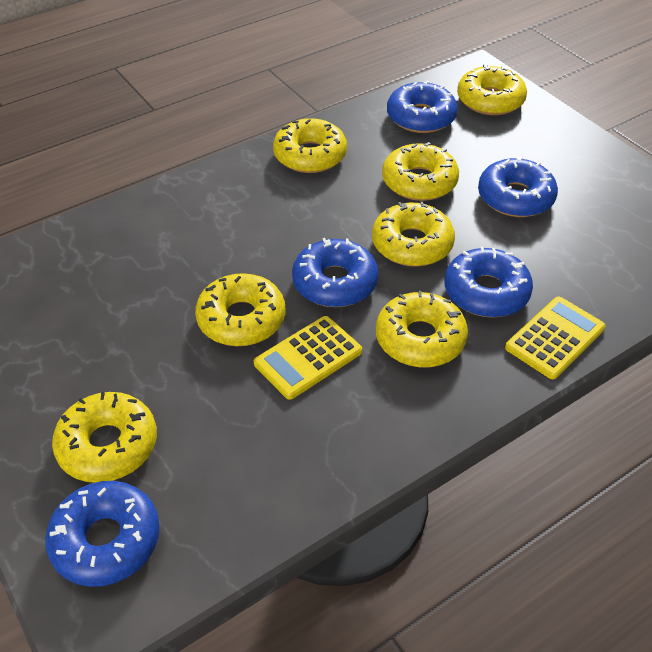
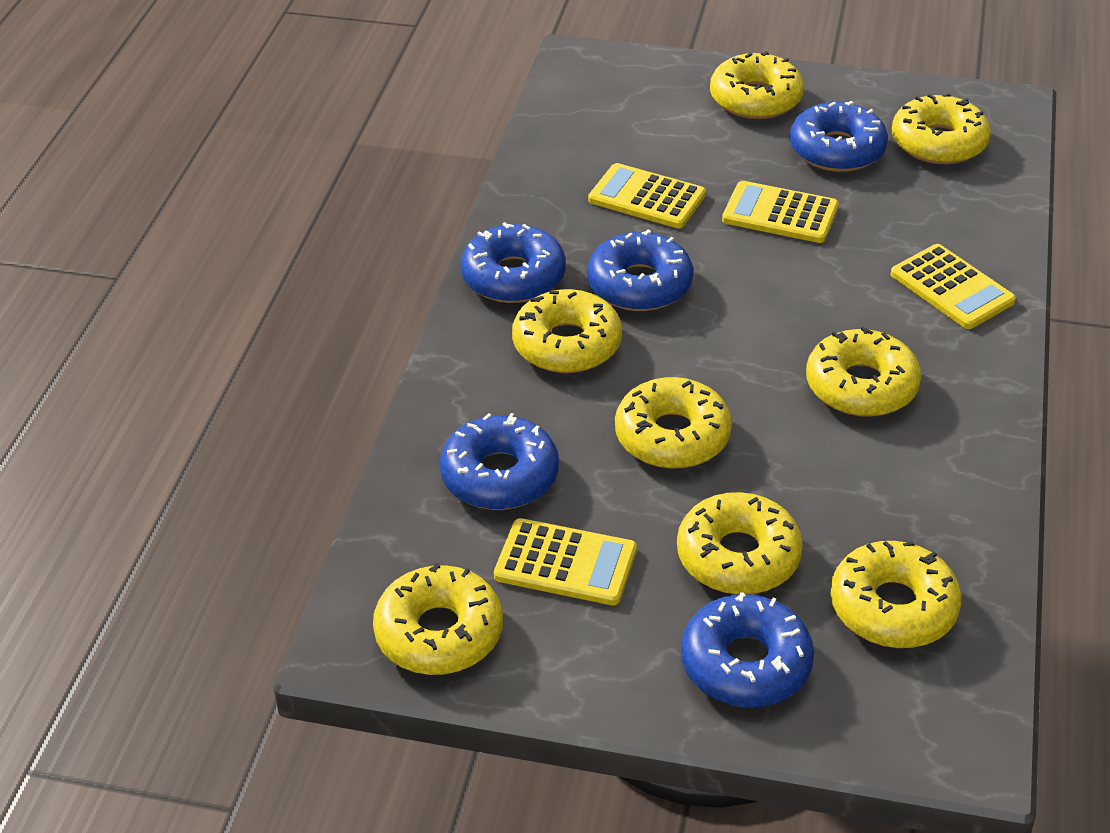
yellow calculator: [254,316,362,400] [505,297,606,379] = 2 -> [494,518,637,605] [588,163,706,229] [722,181,839,243] [891,244,1016,329] = 4
yellow donut: [52,392,157,483] [195,273,286,346] [273,118,347,173] [372,202,455,267] [376,291,468,367] [382,142,459,201] [457,64,527,115] = 7 -> [373,563,503,675] [512,289,622,373] [615,377,732,469] [677,492,803,595] [710,51,804,119] [806,327,921,417] [830,541,962,648] [892,93,991,164] = 8

